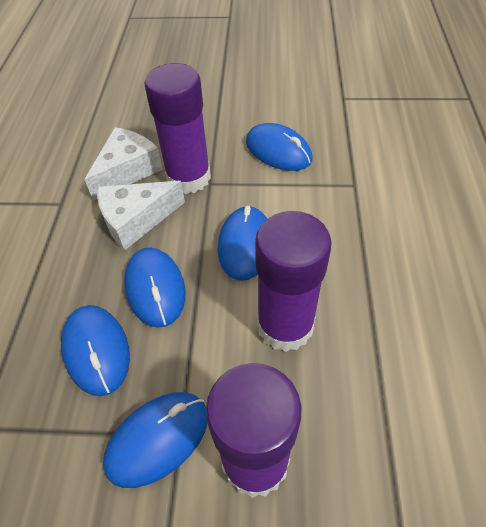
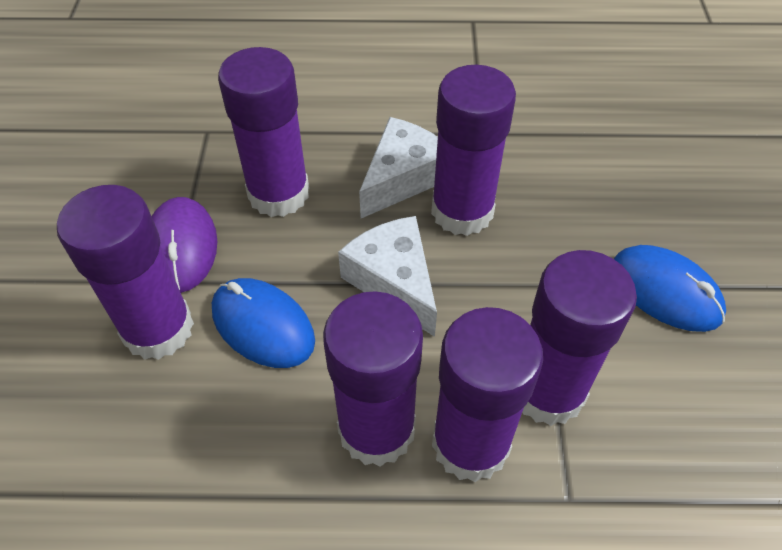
blue mouse: [61,305,130,396] [103,392,207,488] [124,247,186,328] [217,206,267,281] [246,123,312,171] = 5 -> [212,278,315,368] [614,245,726,332] = 2
purple glue stick: [144,63,211,194] [206,363,302,498] [255,211,332,352] = 3 -> [57,185,194,360] [218,47,309,217] [323,291,423,467] [431,65,516,236] [432,307,543,482] [522,250,637,426] = 6
purple mouse: none = 0 -> [152,197,217,293] = 1

